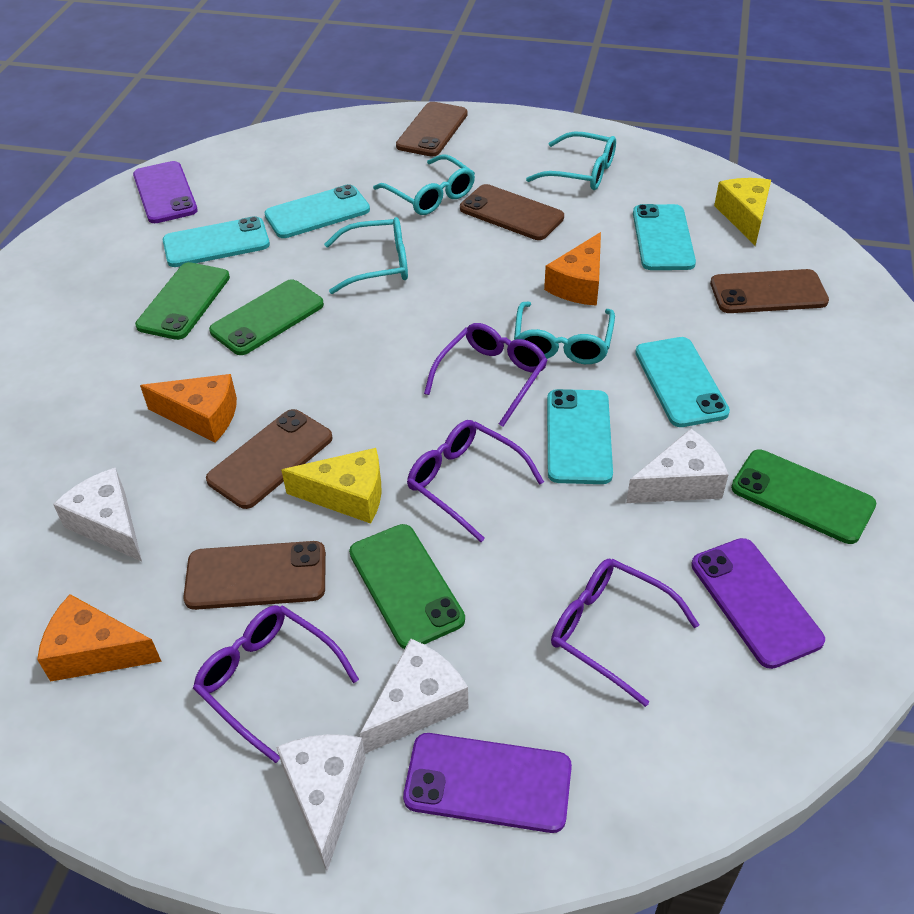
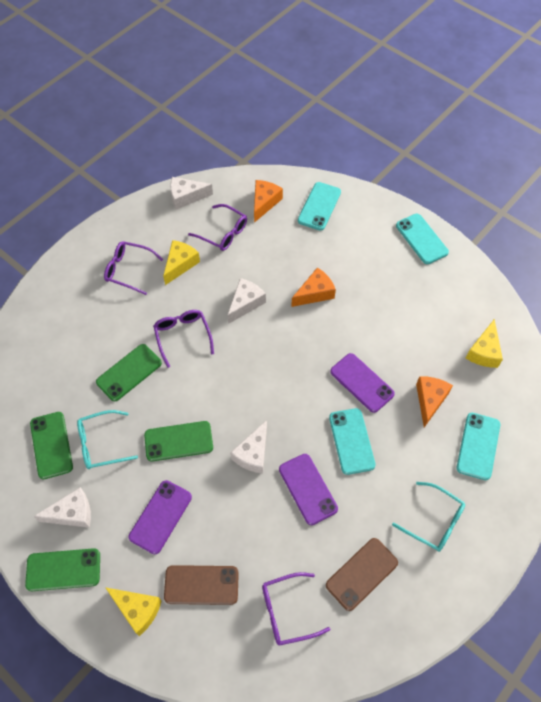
brown phone: [183,541,326,610] [206,409,333,509] [396,102,468,157] [460,184,564,240] [710,269,829,313] = 5 -> [164,565,239,605] [326,538,398,611] = 2
turquoise glasses: [324,217,408,294] [373,155,475,215] [514,301,615,364] [526,131,616,190] = 4 -> [77,410,138,469] [392,482,465,552] = 2
turquoise phone: [163,216,270,267] [264,184,370,238] [547,389,613,484] [633,204,696,270] [635,337,730,427] = 5 -> [298,182,341,231] [329,408,376,475] [396,214,449,264] [457,413,500,480] = 4
yellow cheese: [281,448,382,524] [714,178,771,246] = 2 -> [105,587,162,636] [163,240,200,285] [466,319,503,368] = 3

